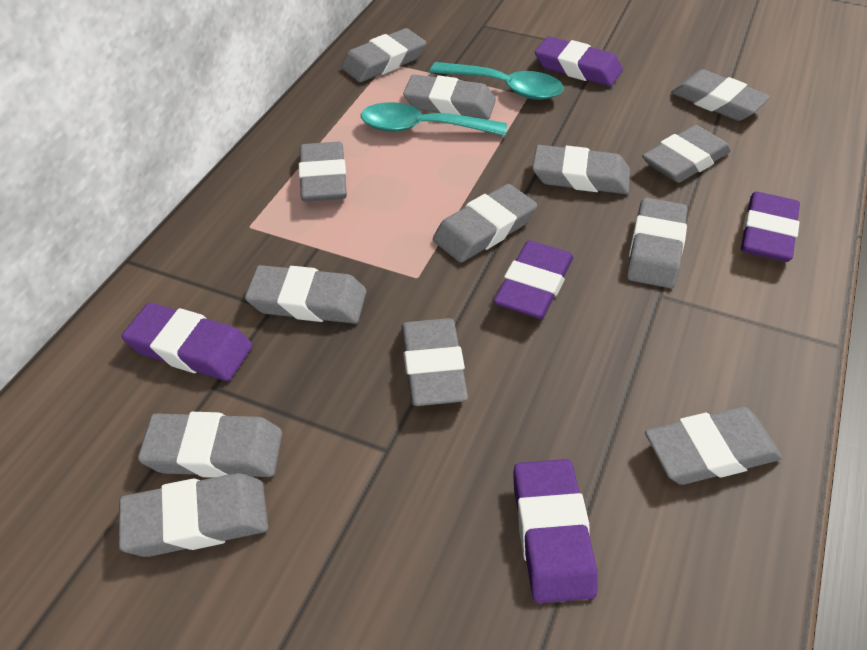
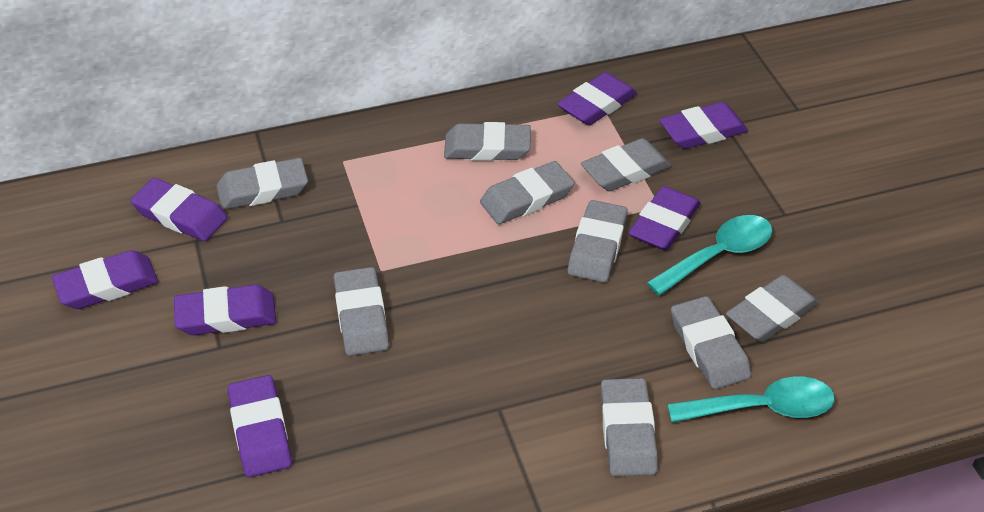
grey eraser: [119,473,268,557] [138,412,282,478] [245,265,367,324] [299,142,347,202] [341,28,426,82] [401,318,468,406] [403,74,496,119] [433,184,537,263] [532,145,630,194] [627,198,687,288] [642,125,731,183] [645,407,782,485] [671,69,770,121] = 13 -> [216,158,308,210] [334,267,389,356] [444,122,531,161] [480,161,575,224] [568,200,628,283] [581,138,671,191] [601,378,658,477] [671,296,751,390] [726,275,819,342] = 9
purple eraser: [121,303,253,381] [494,240,573,319] [513,459,598,603] [535,36,623,86] [741,192,800,262] = 5 -> [52,250,158,309] [131,178,228,241] [174,285,276,335] [228,375,292,477] [557,72,637,125] [628,186,701,251] [659,102,748,149] = 7

